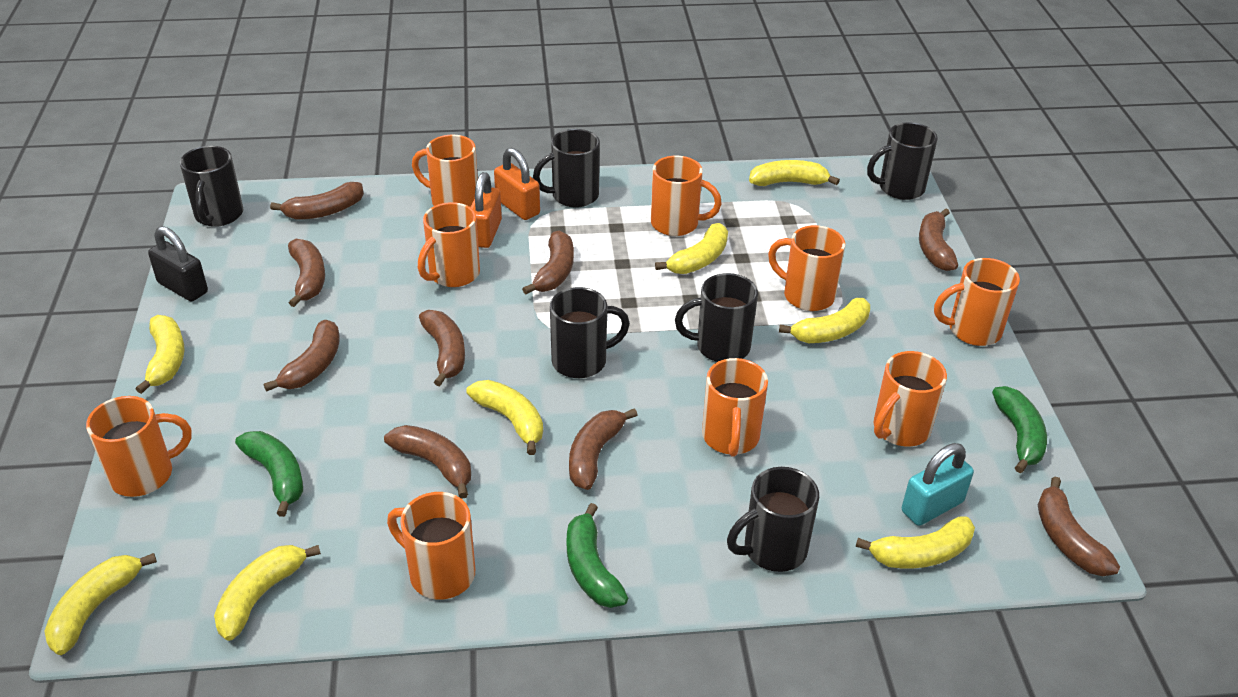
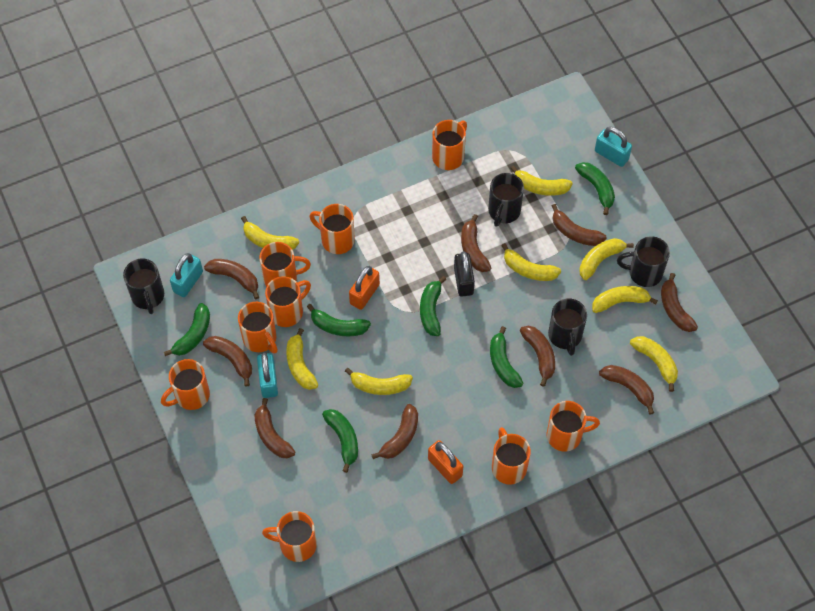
black mug: [180,146,243,227] [533,129,600,208] [550,287,630,378] [675,273,758,362] [727,467,819,572] [867,122,938,200] = 6 -> [123,258,164,314] [488,173,524,227] [548,298,587,356] [617,236,670,287] = 4
green banana: [235,431,303,517] [567,503,628,608] [992,386,1047,473] = 3 -> [164,303,210,356] [307,304,371,336] [322,409,358,473] [420,276,446,336] [490,326,523,388] [575,162,615,215] = 6
turquoise padlock: [902,443,974,526] = 1 -> [170,253,203,297] [257,353,278,398] [595,127,632,167] = 3

